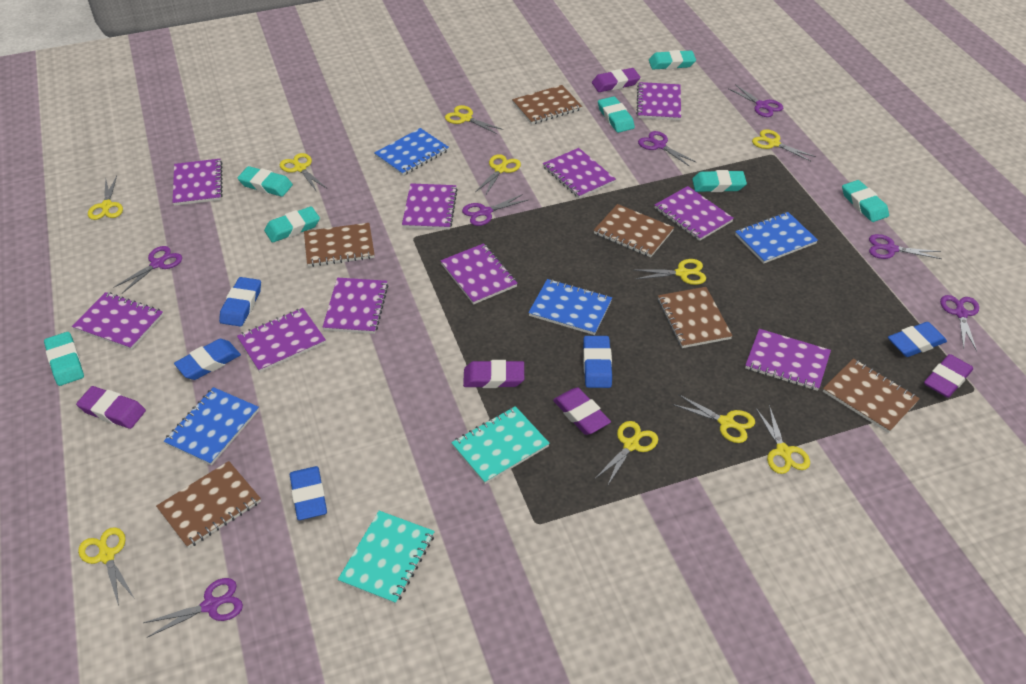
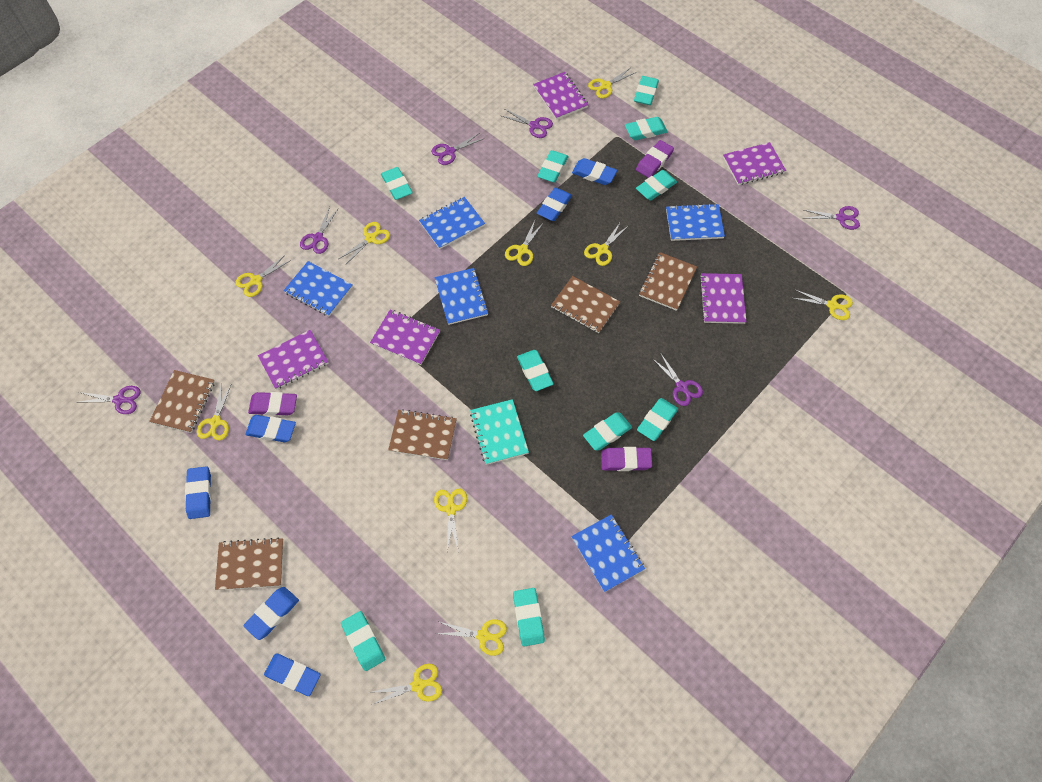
blue eraser: [174,339,241,380] [219,277,261,327] [290,466,327,520] [583,336,612,388] [888,322,947,357] = 5 -> [185,466,212,519] [243,587,299,640] [245,415,296,442] [264,653,321,696] [537,188,572,221] [572,158,617,185] = 6
blue notebook: [164,387,259,465] [374,128,449,176] [528,279,612,335] [735,212,818,264] = 4 -> [283,261,353,316] [419,197,485,249] [434,268,489,325] [571,514,645,592] [666,203,725,241] = 5
brown notebook: [156,461,261,548] [304,223,375,267] [512,85,582,125] [594,204,674,257] [658,287,733,348] [823,358,920,433] = 6 -> [149,370,215,433] [215,538,284,590] [388,409,457,460] [551,276,620,333] [639,252,697,311] = 5
purple eraser: [76,386,146,429] [463,360,524,388] [553,388,611,435] [592,68,640,92] [924,354,973,398] = 5 -> [248,392,297,416] [601,447,652,471] [636,140,674,178] = 3
purple notebook: [72,292,163,350] [172,159,223,206] [237,308,326,372] [322,278,388,334] [402,183,458,230] [440,243,518,304] [543,148,616,198] [636,82,681,120] [655,186,734,241] [745,329,831,391] = 10 -> [258,330,329,390] [370,309,440,365] [533,72,589,120] [700,273,746,324] [723,142,786,185] = 5
purple scissors: [114,246,182,293] [143,578,243,638] [462,194,528,226] [638,131,697,167] [728,84,783,117] [869,234,942,259] [940,295,979,351] = 7 -> [79,386,141,414] [300,207,338,254] [431,134,483,165] [502,109,553,138] [652,353,703,406] [804,206,860,230] = 6
turquoise eraser: [44,332,84,386] [238,166,293,197] [264,206,320,243] [598,96,635,133] [649,50,696,69] [692,170,747,192] [842,180,889,222] = 7 -> [341,611,385,671] [381,167,413,200] [513,588,545,646] [517,350,554,391] [537,150,569,183] [583,412,632,451] [625,117,668,140] [634,76,659,105] [636,170,677,200] [637,398,678,441] = 10
turquoise notebook: [338,511,435,605] [451,406,550,484] = 2 -> [470,399,529,465] = 1

